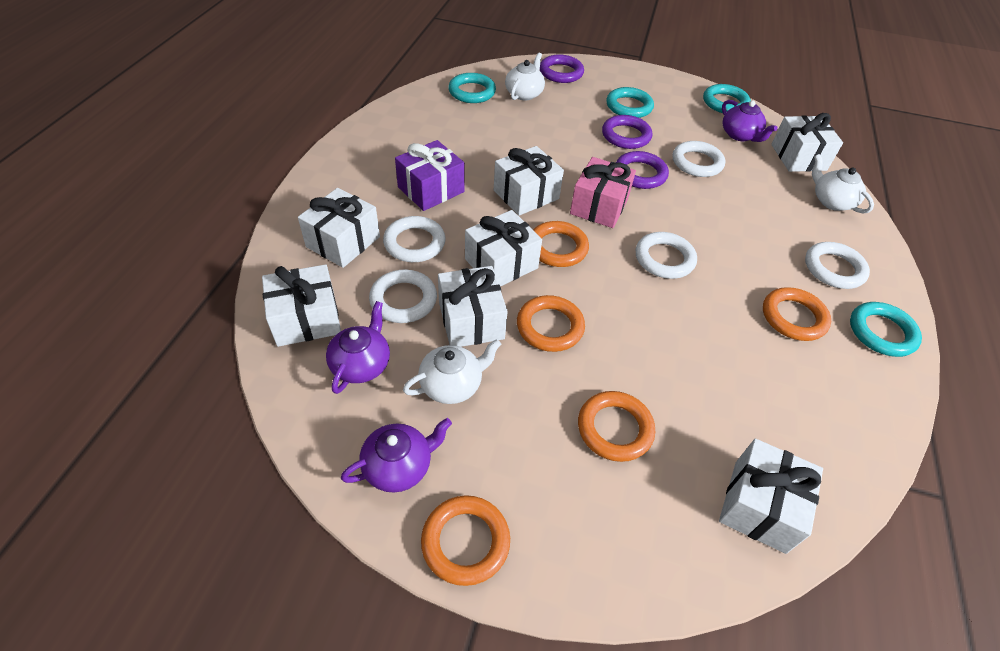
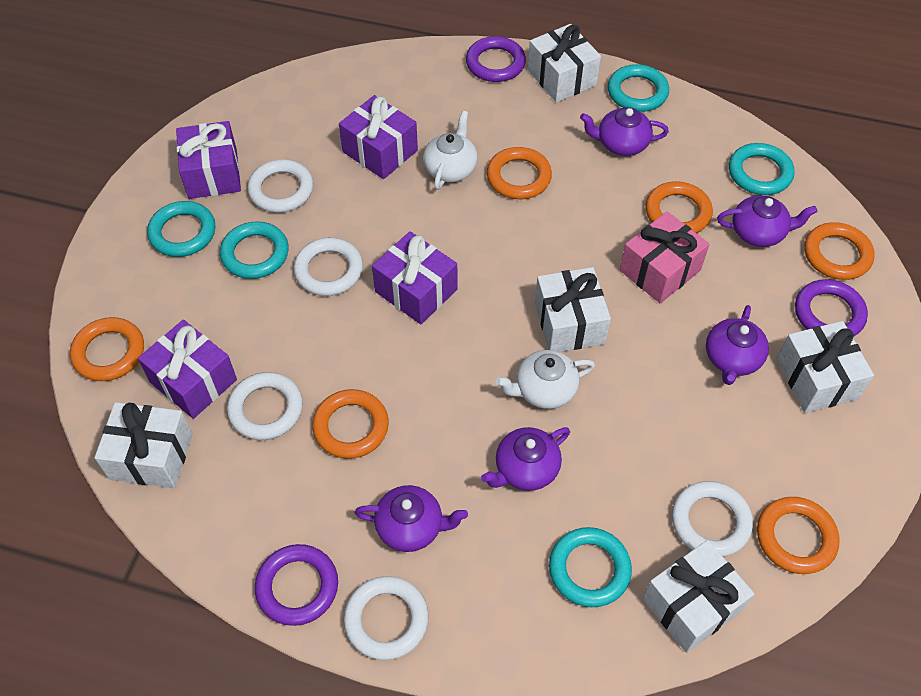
orange ring: [421,495,510,586] [517,295,585,352] [533,221,589,267] [578,391,655,462] [763,287,831,341] = 5 -> [70,317,144,381] [312,389,389,459] [487,147,552,199] [646,181,713,233] [757,497,840,574] [804,222,875,280] = 6
purple gift: [395,140,465,211] = 1 -> [138,320,237,419] [176,121,241,199] [339,95,418,179] [372,231,457,324] = 4
purple teapot: [326,301,390,394] [341,418,452,493] [722,100,778,142] = 3 -> [355,485,468,552] [481,427,570,491] [580,107,669,156] [706,305,769,385] [717,195,818,247] = 5
turquoise ring: [448,73,496,103] [606,87,654,118] [703,84,751,113] [850,302,922,357] = 4 -> [147,201,216,257] [220,221,289,279] [549,527,632,607] [608,64,669,112] [729,143,795,195] = 5
white gift: [262,264,341,347] [298,188,380,268] [438,266,508,347] [465,210,542,287] [494,146,564,216] [719,439,823,554] [771,113,843,172] = 7 -> [95,402,193,488] [528,24,601,103] [535,267,611,352] [643,540,754,653] [777,321,874,413] = 5
white teapot: [403,339,501,404] [505,53,545,100] [812,154,874,213] = 3 -> [423,111,478,190] [496,350,595,409] = 2

